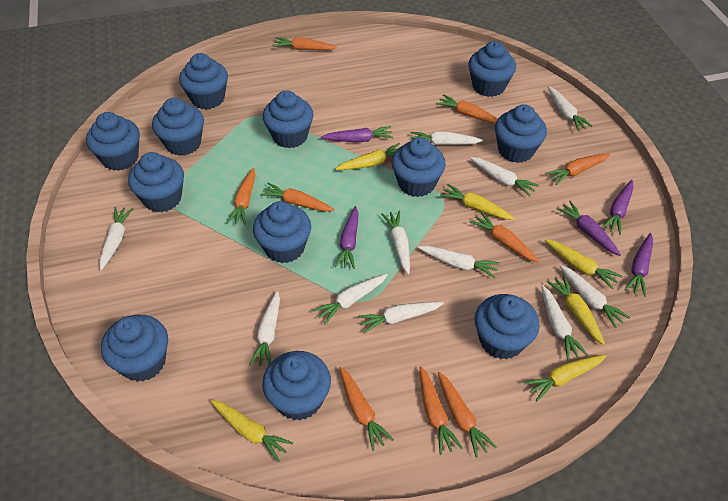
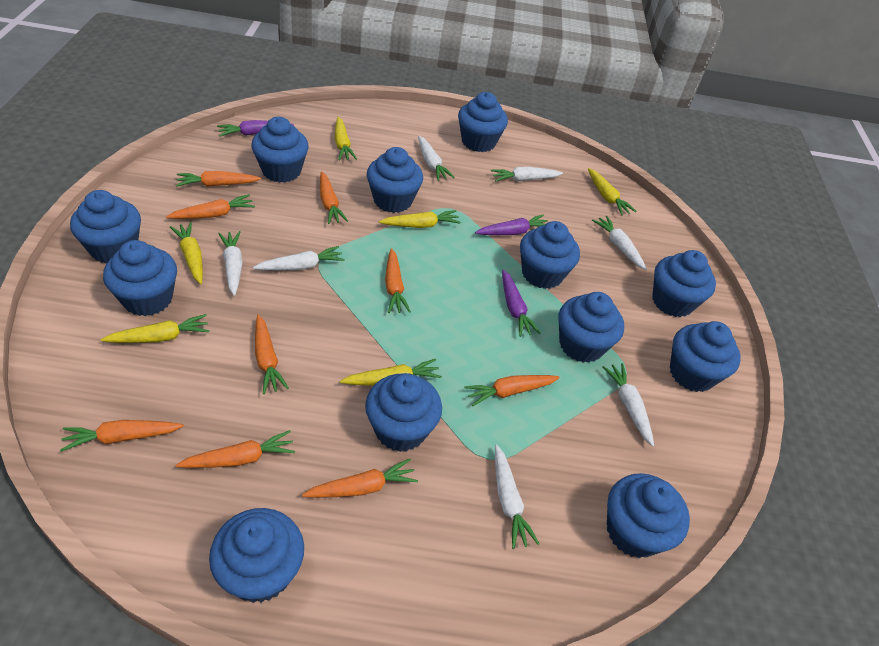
purple carrot: [321,126,393,142] [335,206,359,269] [557,201,621,256] [602,180,634,235] [625,233,653,297] = 5 -> [217,120,294,136] [475,215,548,235] [502,270,541,337] = 3
white carrot: [99,207,133,270] [249,291,280,366] [313,274,388,325] [357,302,444,334] [381,211,410,274] [410,131,483,145] [418,245,500,278] [470,157,539,196] [542,285,588,360] [548,86,593,131] [560,265,630,328] = 11 -> [218,231,243,296] [253,246,344,270] [418,136,455,181] [491,167,563,182] [495,444,540,549] [592,216,647,270] [602,363,654,447] = 7

